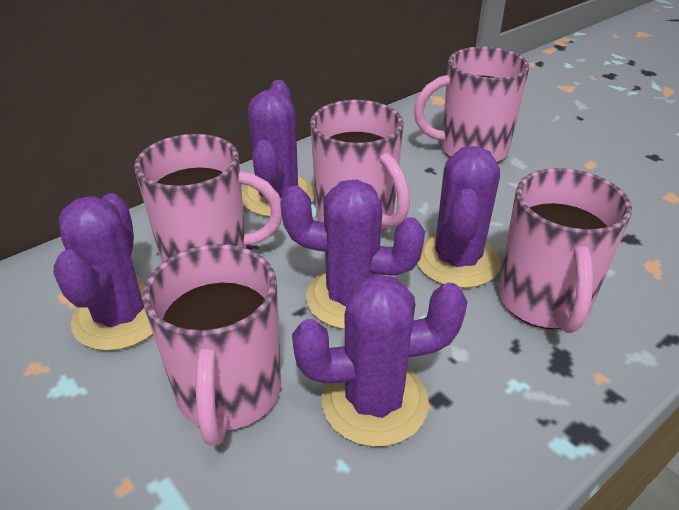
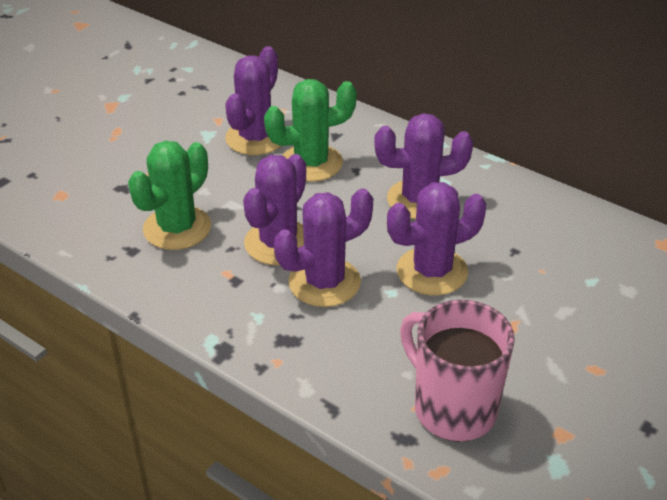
green cactus: none = 0 -> [128,141,211,250] [264,79,357,182] = 2
pink mug: [134,134,282,263] [142,244,281,446] [310,100,410,231] [414,47,529,163] [499,168,632,333] = 5 -> [400,300,515,442] = 1

